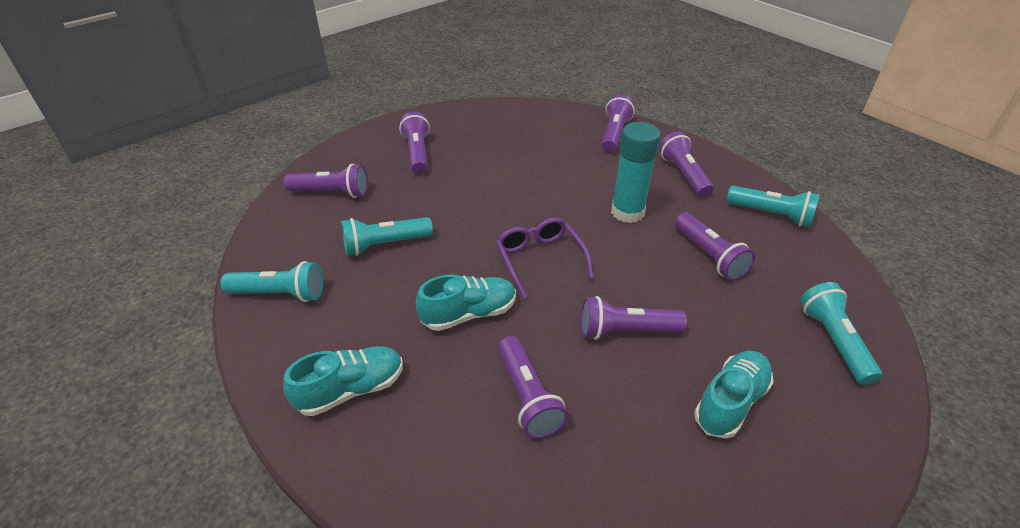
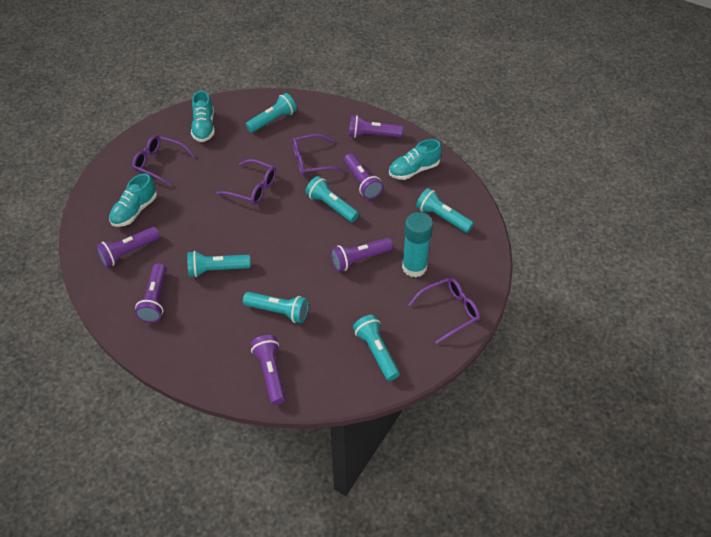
purple flashlight: [284,164,368,198] [399,112,430,174] [498,336,568,439] [581,296,687,340] [601,94,635,153] [659,131,713,198] [675,212,755,281] = 7 -> [96,227,160,267] [135,263,167,323] [251,335,286,405] [331,238,393,271] [344,153,383,199] [349,115,403,138] = 6
purple glasses: [496,217,594,299] = 1 -> [132,135,195,186] [216,159,276,205] [292,134,344,176] [408,278,480,344] = 4
turquoise flashlight: [221,261,323,302] [341,217,433,256] [727,186,820,227] [800,282,882,385] = 4 -> [187,251,251,277] [243,292,309,323] [246,93,297,133] [305,176,359,222] [353,315,400,381] [416,188,474,233] = 6

